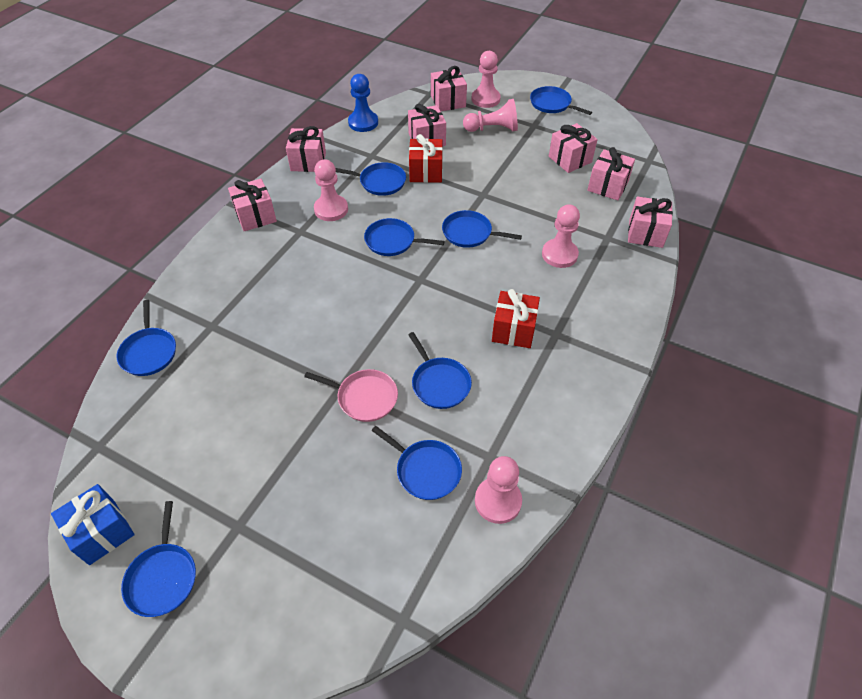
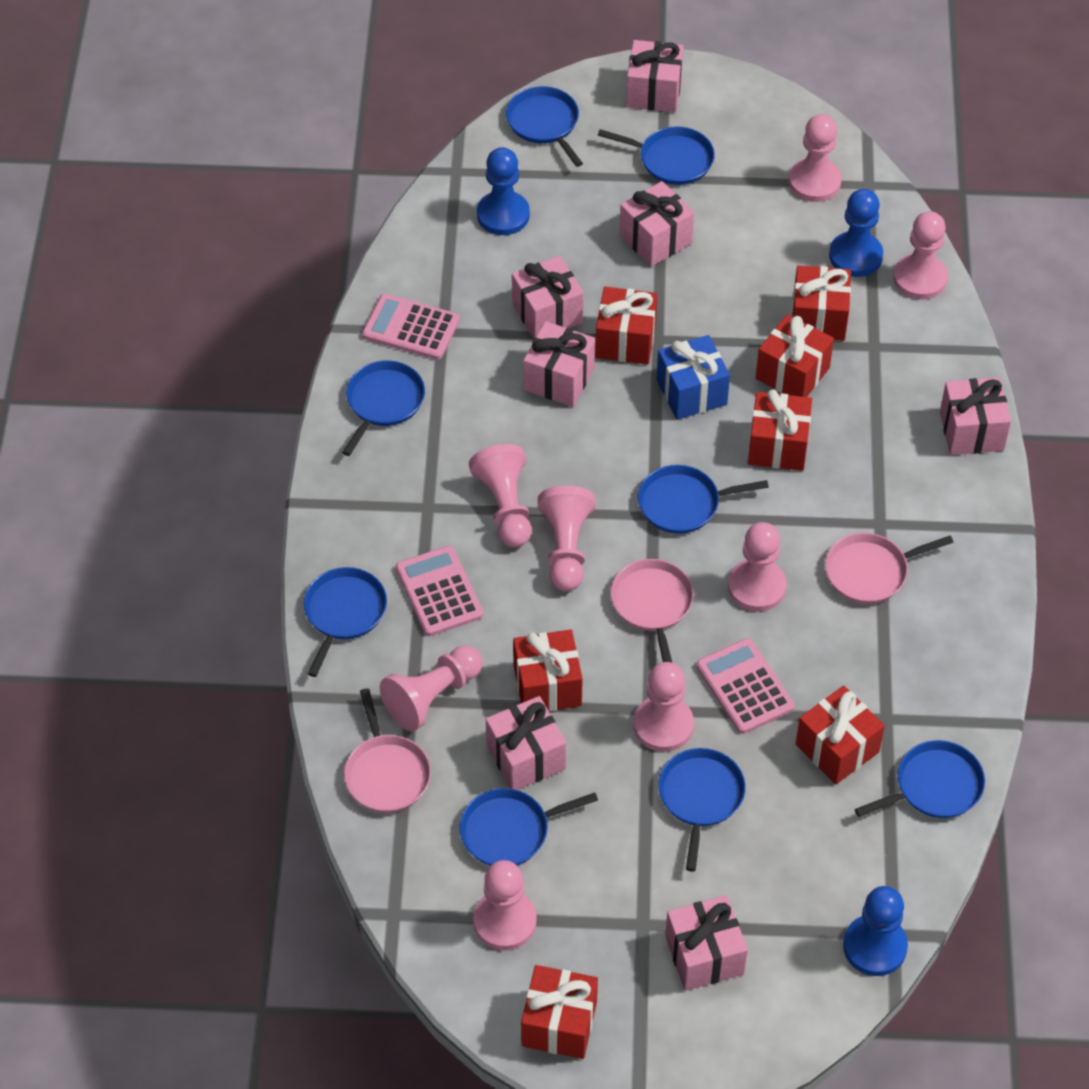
blue pawn: [348,74,378,132] = 1 -> [477,147,530,235] [829,189,883,277] [843,886,908,976] = 3
pink calculator: none = 0 -> [362,294,460,360] [396,546,483,636] [696,638,795,734] = 3
pink pan: [304,369,398,422] = 1 -> [344,688,431,813] [611,559,694,663] [825,533,954,604] = 3
pink pawn: [314,159,348,221] [463,99,518,132] [472,51,501,108] [475,456,522,524] [542,204,580,268] = 5 -> [380,645,483,731] [469,444,532,547] [473,860,536,950] [538,486,595,591] [633,662,694,752] [728,522,787,612] [789,114,842,202] [893,211,948,300] = 8
red gift: [409,134,443,183] [492,289,540,348] = 2 -> [513,629,583,711] [521,965,598,1059] [595,287,658,365] [748,389,812,471] [756,314,834,397] [792,265,851,341] [796,686,885,784] = 7

